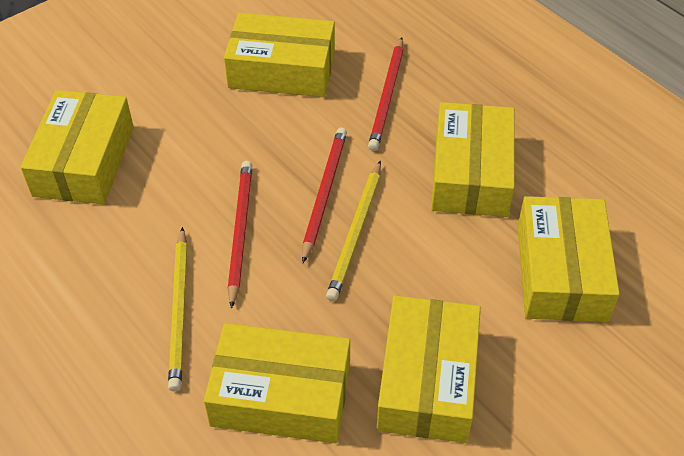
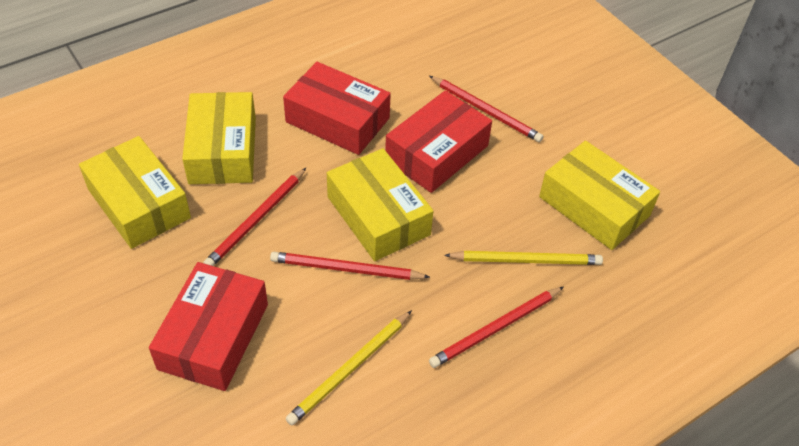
red box: none = 0 -> [149,262,268,391] [283,62,391,155] [385,90,492,193] = 3
red pencil: [228,161,253,309] [302,127,347,263] [368,38,404,151] = 3 -> [203,168,306,266] [270,252,430,280] [429,76,543,142] [429,287,564,368] = 4
yellow box: [20,90,134,204] [204,323,350,443] [224,13,335,97] [377,295,481,443] [431,102,515,217] [517,196,620,322] = 6 -> [79,136,191,249] [182,92,256,184] [327,148,433,261] [539,140,660,250] = 4

